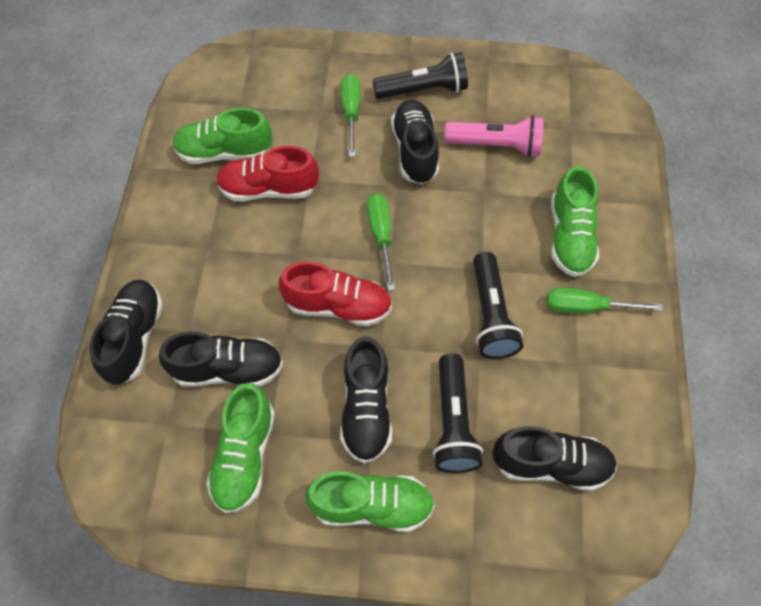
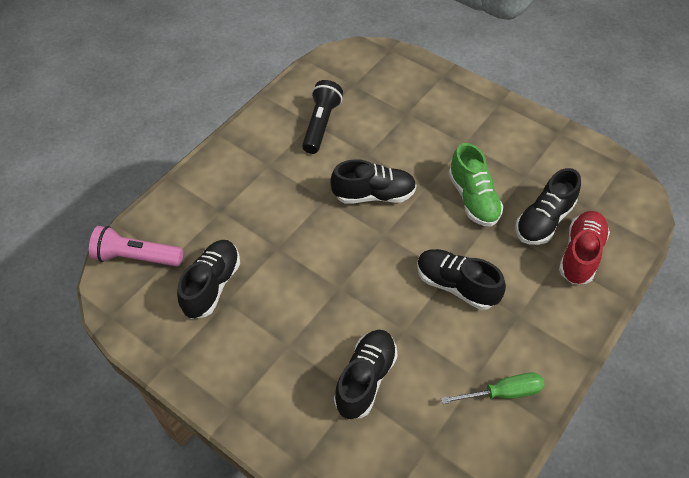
black flashlight: [372,52,468,99] [433,353,483,473] [473,252,523,359] = 3 -> [302,80,343,154] = 1
green screwdriver: [341,74,360,157] [367,193,395,291] [546,288,663,313] = 3 -> [441,372,545,404] = 1
green shoe: [172,108,273,164] [207,383,275,513] [305,471,435,532] [551,166,599,277] = 4 -> [449,143,504,227] = 1
red shoe: [216,146,319,201] [279,262,392,326] = 2 -> [559,211,610,284] = 1

